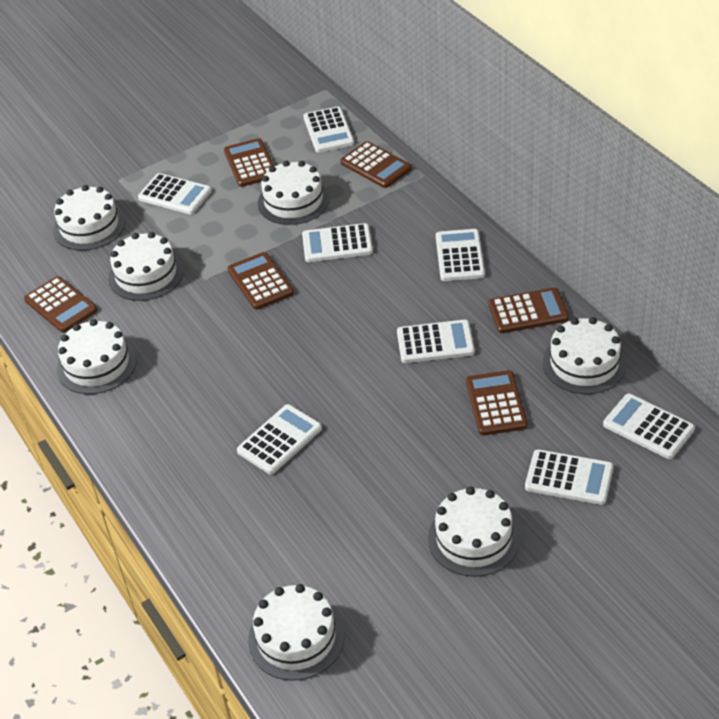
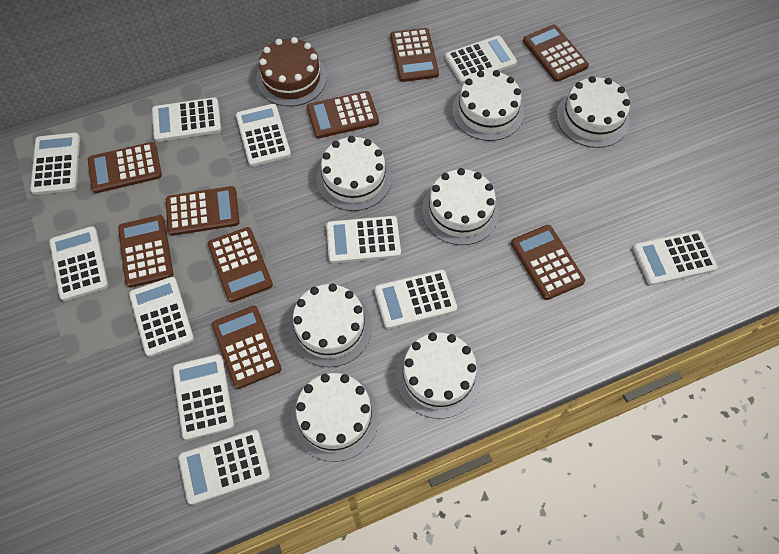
brown cake: none = 0 -> [256,37,327,107] = 1
brown calculator: [24,276,98,333] [224,138,274,187] [228,252,294,310] [340,141,412,188] [466,370,528,436] [488,287,569,333] = 6 -> [88,142,162,193] [118,215,173,288] [166,186,240,236] [208,227,273,303] [212,306,281,389] [307,91,379,138] [390,28,439,82] [511,225,585,300] [523,25,589,82] = 9
white calculator: [138,173,212,214] [237,404,322,474] [302,223,373,262] [303,107,354,153] [397,320,475,363] [436,229,485,281] [525,449,613,505] [603,394,695,459] = 8 -> [30,133,80,195] [49,226,108,301] [129,277,194,357] [152,97,221,142] [173,354,234,440] [178,430,270,505] [236,104,291,166] [326,216,401,263] [374,270,457,329] [445,36,517,84] [633,230,718,285] = 11

